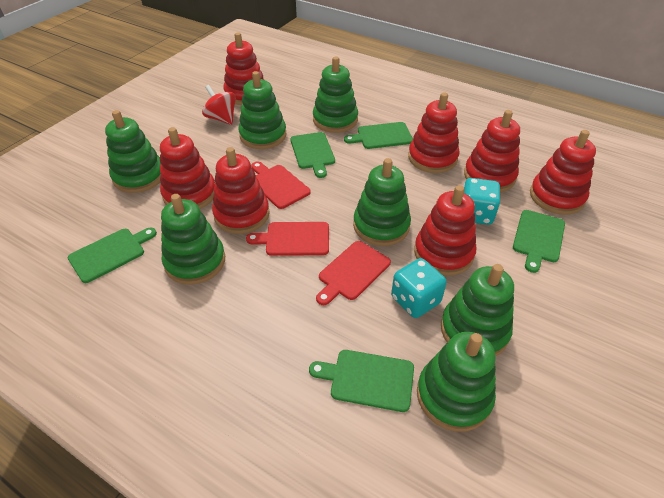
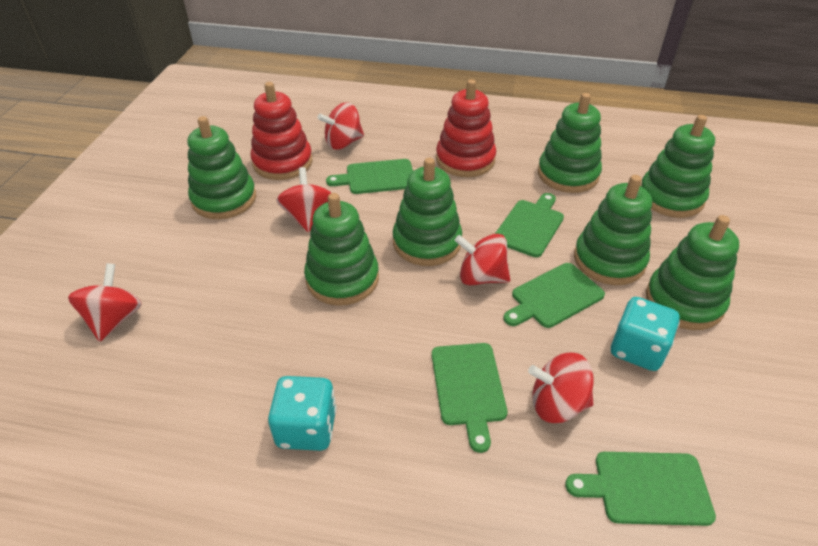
red cutting board: [246,222,329,256] [251,162,311,209] [316,241,391,305] = 3 -> none = 0
red spinning top: [202,85,236,125] = 1 -> [68,263,142,342] [277,167,331,232] [317,102,364,150] [455,234,510,285] [528,353,594,423] = 5
red stacking toy: [160,127,215,209] [212,147,270,234] [223,33,264,105] [408,92,459,173] [414,185,476,276] [464,110,520,192] [530,130,596,215] = 7 -> [251,82,312,180] [436,79,496,177] = 2

